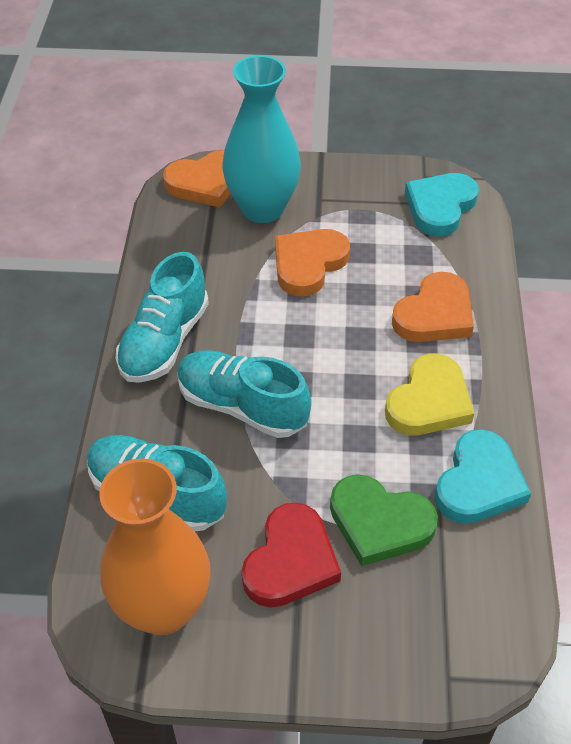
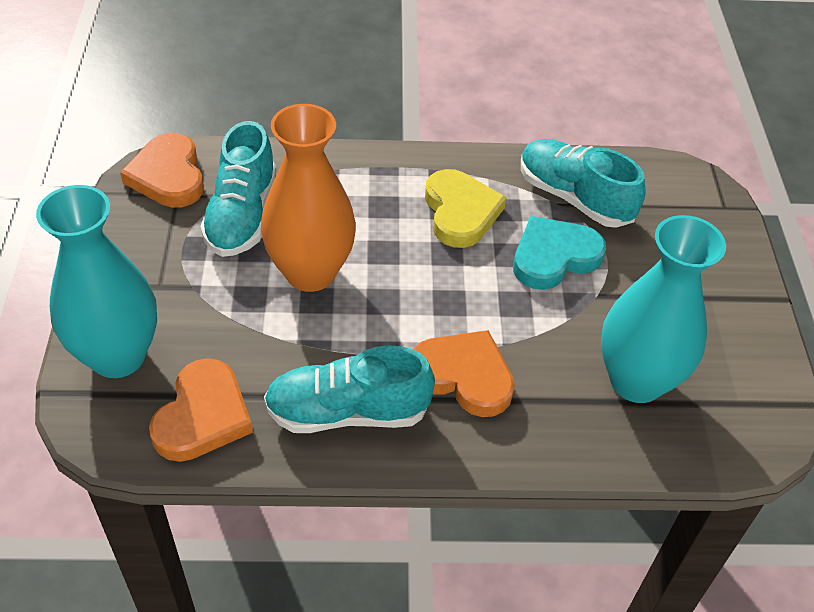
green heart: [330,474,438,566] = 1 -> none = 0
red heart: [242,502,341,608] = 1 -> none = 0
turquoise heart: [405,173,479,236] [435,429,531,524] = 2 -> [513,216,606,290] = 1
turquoise vase: [222,55,301,223] = 1 -> [36,185,157,378] [601,215,726,403] = 2

